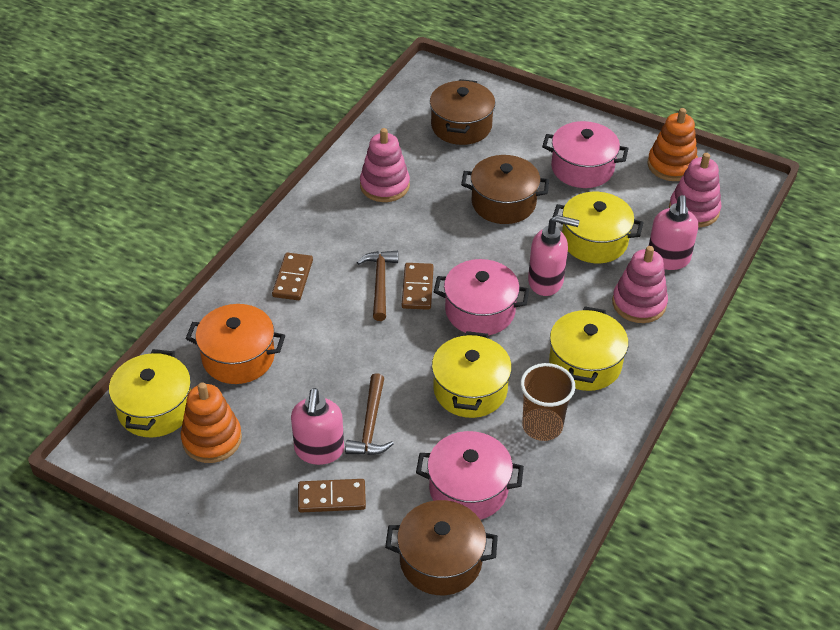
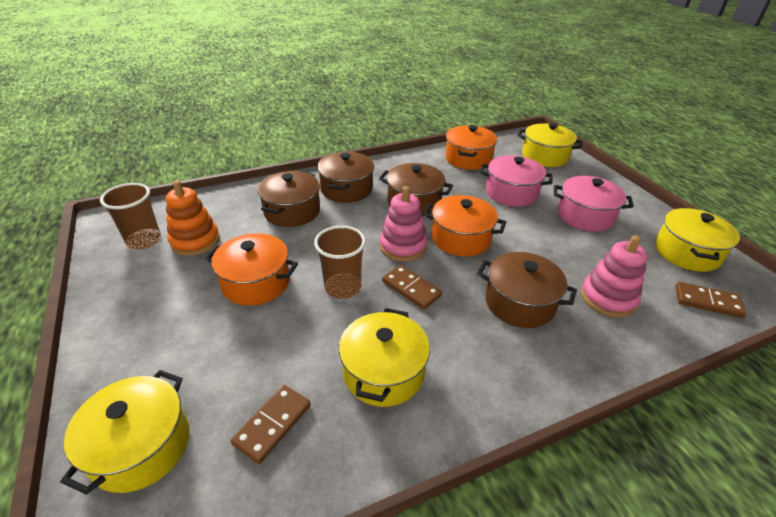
brown cup: [520,363,575,441] = 1 -> [100,183,161,249] [314,225,366,299] = 2
brown hammer: [345,373,394,455] [357,251,398,321] = 2 -> none = 0
brown pot: [385,500,498,595] [430,79,495,145] [461,155,549,224] = 3 -> [257,171,320,227] [317,152,374,203] [379,163,453,216] [477,252,577,328] = 4
orange pot: [186,304,285,384] = 1 -> [205,233,298,306] [423,195,506,257] [445,125,497,170] = 3
orange stacking toy: [181,382,242,463] [647,108,698,181] = 2 -> [166,180,220,256] = 1
pink pot: [416,431,524,520] [434,259,529,335] [542,121,629,188] = 3 -> [480,155,553,207] [554,176,634,232] = 2
pink soap dispenser: [291,388,344,465] [528,215,580,296] [649,195,698,270] = 3 -> none = 0
pink stacking toy: [360,128,410,202] [612,246,668,323] [669,153,722,227] = 3 -> [380,186,427,261] [581,236,647,317] = 2

